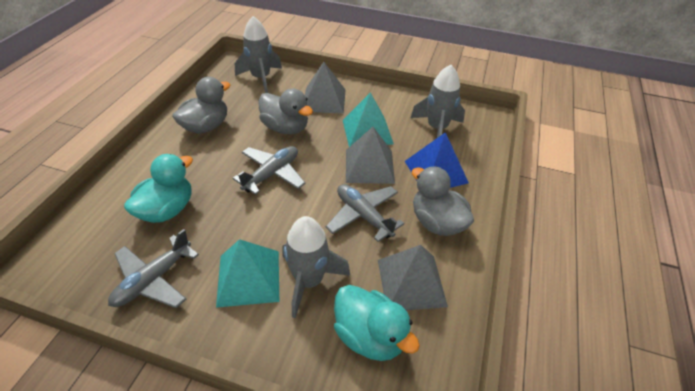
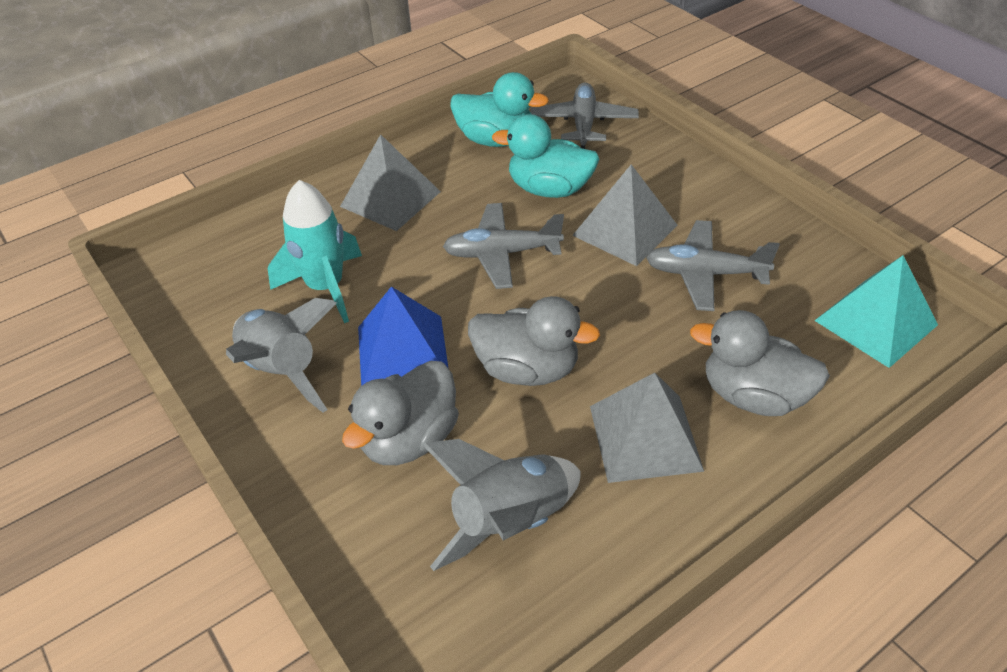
grey rocket: [235,16,282,93] [282,216,351,319] [411,65,465,138] = 3 -> [226,298,337,413] [423,439,580,571] = 2
turquoise pyramid: [216,239,279,308] [343,92,394,147] = 2 -> [814,255,938,368] = 1
turquoise rocket: none = 0 -> [268,180,362,323] = 1

